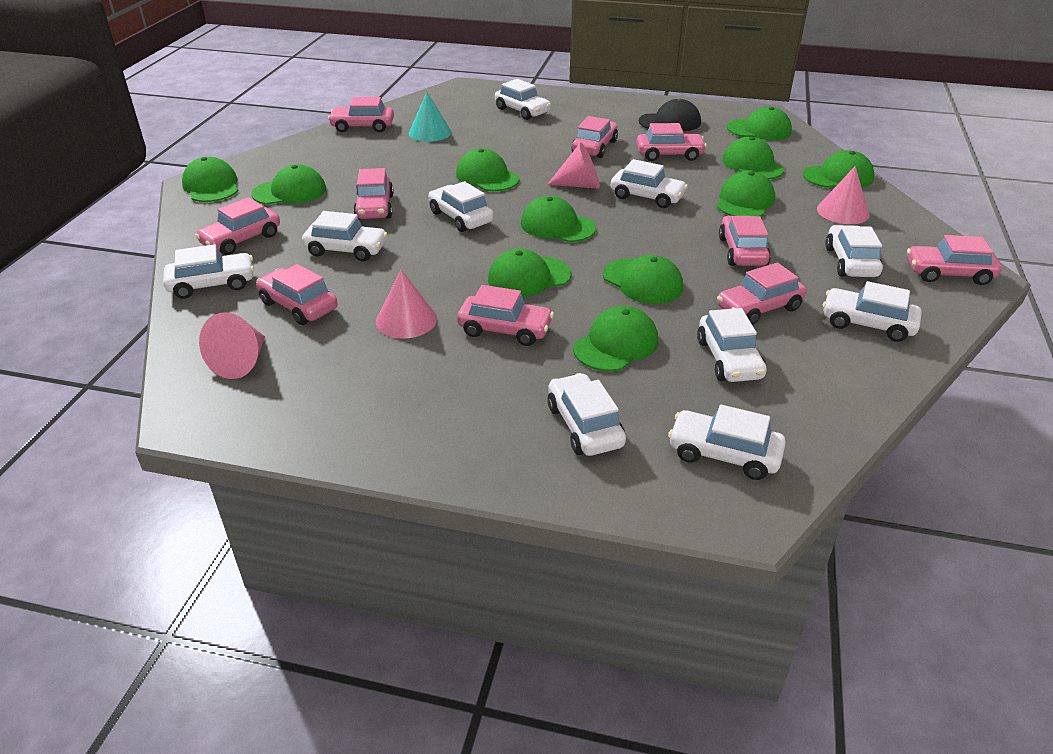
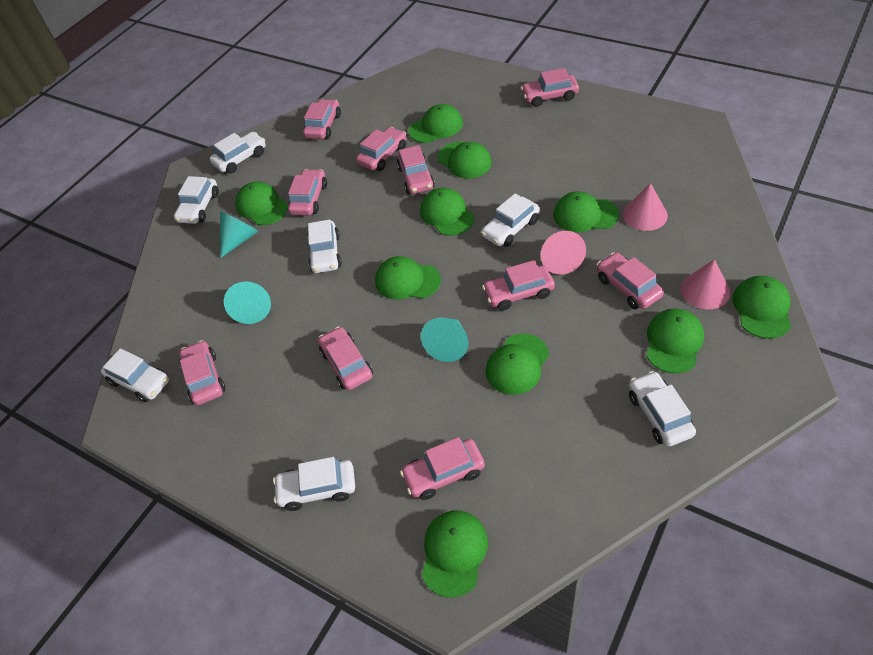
black cap: [639,99,701,131] = 1 -> none = 0
green cap: [182,157,239,202] [251,164,326,205] [456,148,520,191] [488,249,571,297] [521,196,596,242] [573,306,658,371] [603,255,683,304] [716,171,775,217] [722,137,784,179] [727,107,792,140] [803,150,874,188] = 11 -> [235,181,288,225] [375,256,441,300] [409,104,463,143] [420,188,474,236] [422,510,488,598] [438,142,492,178] [485,333,549,395] [553,191,619,232] [647,309,704,374] [732,276,791,339] = 10
pink cone: [199,312,265,379] [376,270,437,339] [547,143,600,189] [817,166,869,224] = 4 -> [541,231,586,275] [623,183,668,231] [680,259,730,309] = 3
turquoise cone: [409,92,452,142] = 1 -> [220,211,259,258] [224,282,271,324] [421,318,468,362] = 3
white car: [163,244,254,299] [302,211,388,262] [429,181,494,232] [495,79,551,120] [548,373,626,456] [611,159,688,208] [668,405,786,480] [697,308,767,382] [823,281,922,342] [825,225,883,277] = 10 -> [101,348,169,402] [174,176,219,224] [210,132,266,173] [273,457,355,511] [307,219,342,273] [481,193,540,247] [629,371,696,447] = 7

